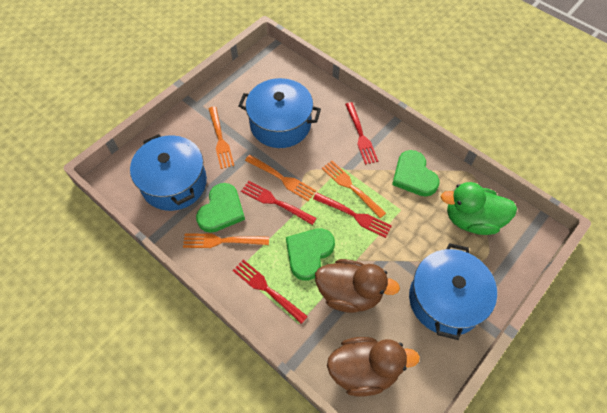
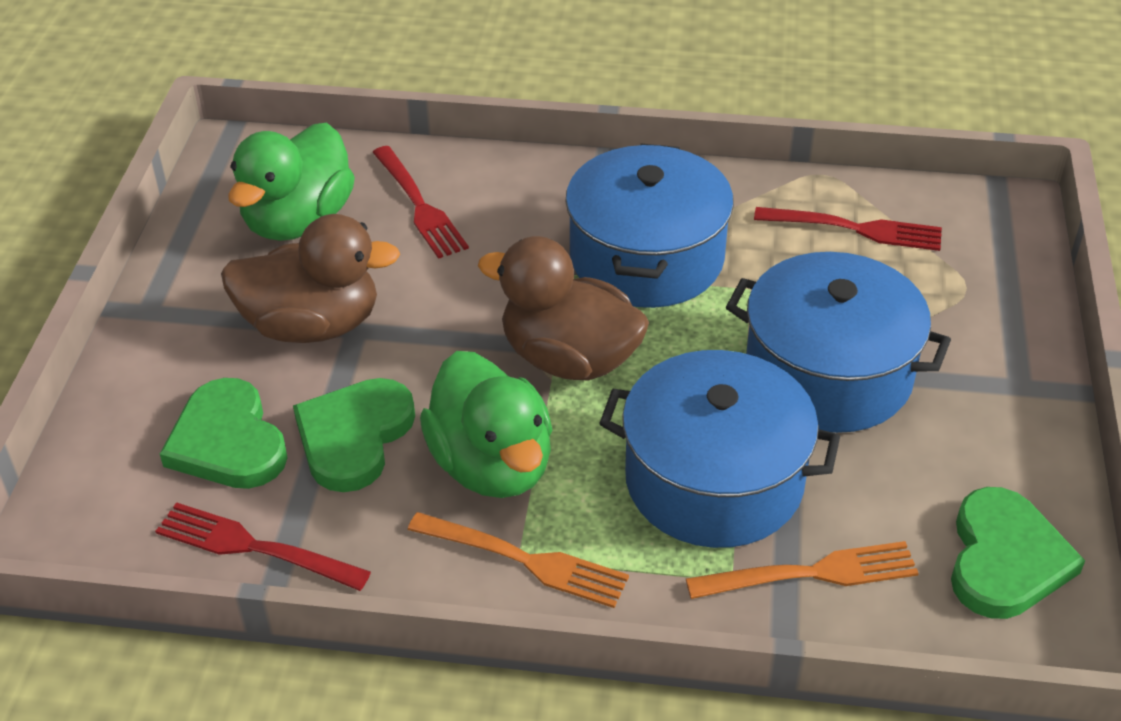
green duck: [441,182,517,235] = 1 -> [228,123,355,241] [420,351,552,498] = 2
orange fork: [183,234,269,248] [208,106,234,169] [245,155,316,201] [322,160,386,218] = 4 -> [408,512,629,608] [686,541,919,599] = 2
red fork: [232,260,308,324] [241,181,317,225] [313,193,392,238] [345,102,378,165] = 4 -> [155,502,371,591] [372,146,469,259] [754,207,942,251] = 3

